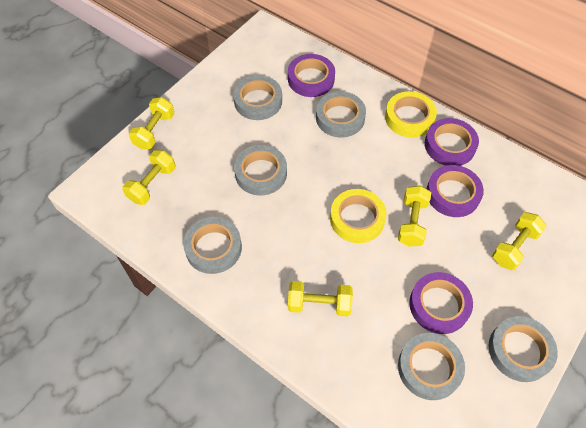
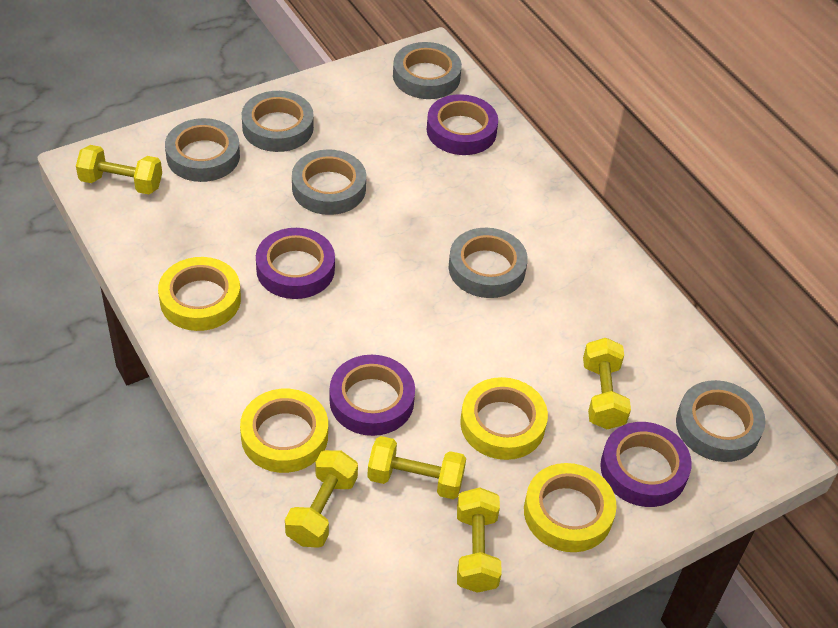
yellow tape: [330,189,387,243] [385,91,437,138] = 2 -> [158,257,241,331] [240,389,328,473] [460,377,548,460] [524,463,617,552] = 4

